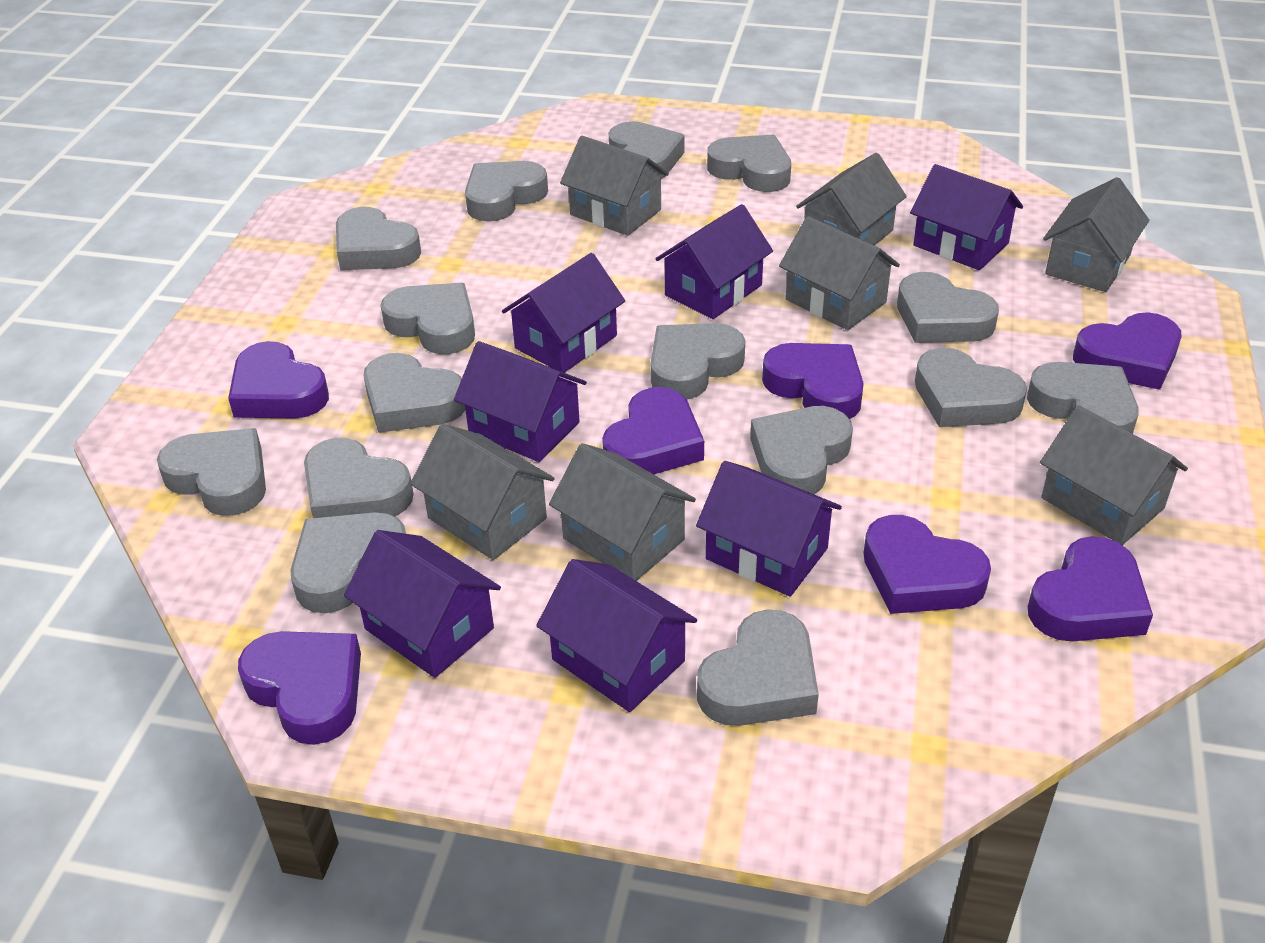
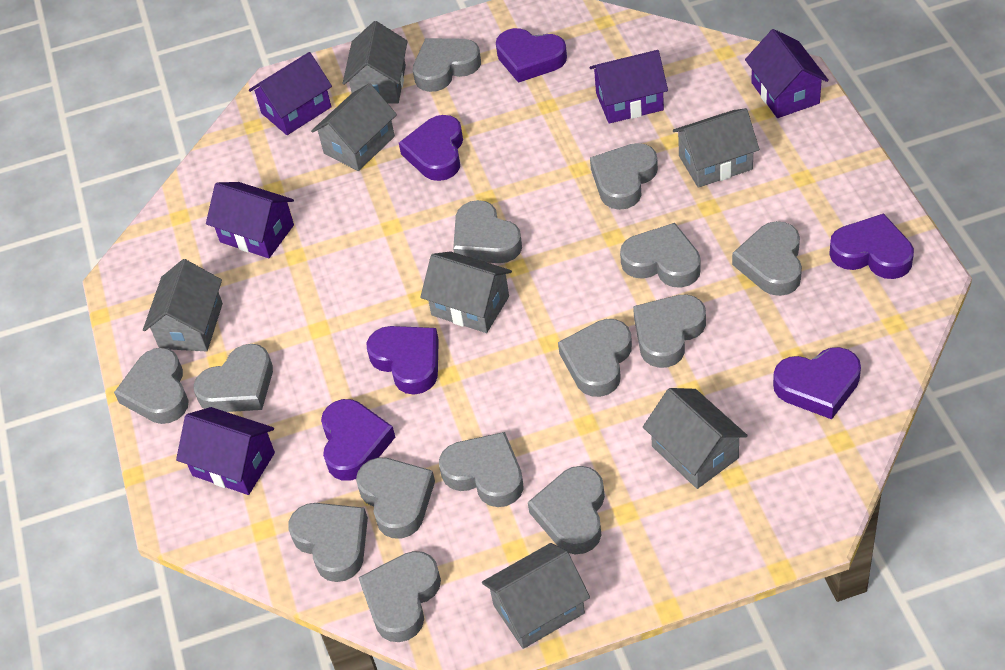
grey heart: [157,428,266,516] [290,512,406,613] [304,438,414,518] [336,207,421,270] [364,353,465,433] [381,283,475,354] [465,161,548,221] [609,121,685,179] [651,323,745,399] [697,609,819,726] [707,134,791,192] [750,406,853,494] [897,272,999,343] [915,348,1027,427] [1027,362,1139,434] = 15 -> [114,348,189,424] [194,344,273,412] [288,503,368,582] [356,457,435,539] [358,551,441,642] [413,38,481,92] [439,432,524,507] [453,200,522,263] [528,466,605,554] [558,319,632,397] [590,143,658,210] [620,223,701,288] [633,295,706,368] [732,221,802,296] = 14
purple heart: [228,341,329,419] [238,631,361,745] [602,387,704,474] [762,343,864,419] [864,515,991,614] [1028,536,1153,642] [1073,312,1181,390] = 7 -> [321,399,395,481] [366,326,439,395] [399,115,463,181] [496,28,567,83] [773,347,861,419] [829,213,914,279] = 6
purple house: [344,530,501,678] [454,341,587,462] [502,253,625,373] [536,559,697,712] [655,204,773,319] [696,461,842,597] [910,164,1023,270] = 7 -> [176,407,275,495] [206,182,294,258] [249,52,332,135] [590,50,668,124] [745,29,829,118] = 5

